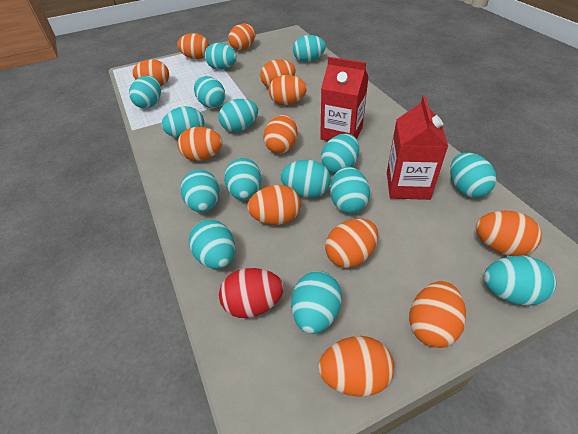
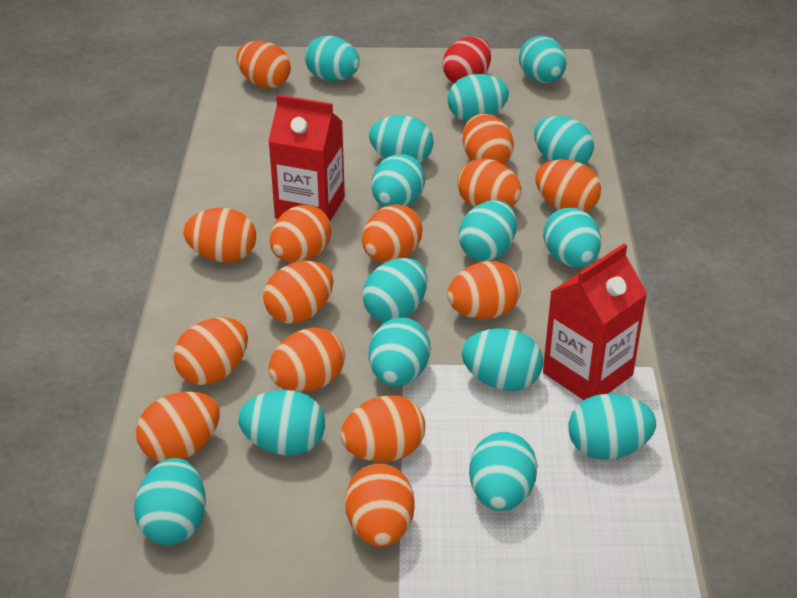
orange egg: [132,59,169,86] [177,33,209,59] [177,127,223,161] [228,24,255,51] [247,185,301,225] [260,59,296,88] [263,115,298,154] [269,75,307,105] [318,336,394,397] [325,219,378,268] [409,281,466,348] [476,211,542,256] = 12 -> [136,392,220,462] [173,317,248,385] [183,208,256,263] [236,41,291,88] [263,261,333,324] [269,327,345,392] [270,205,331,263] [340,395,425,462] [345,464,415,547] [362,204,423,262] [447,261,521,319] [457,159,522,207] [463,113,514,165] [535,159,601,212] = 14

